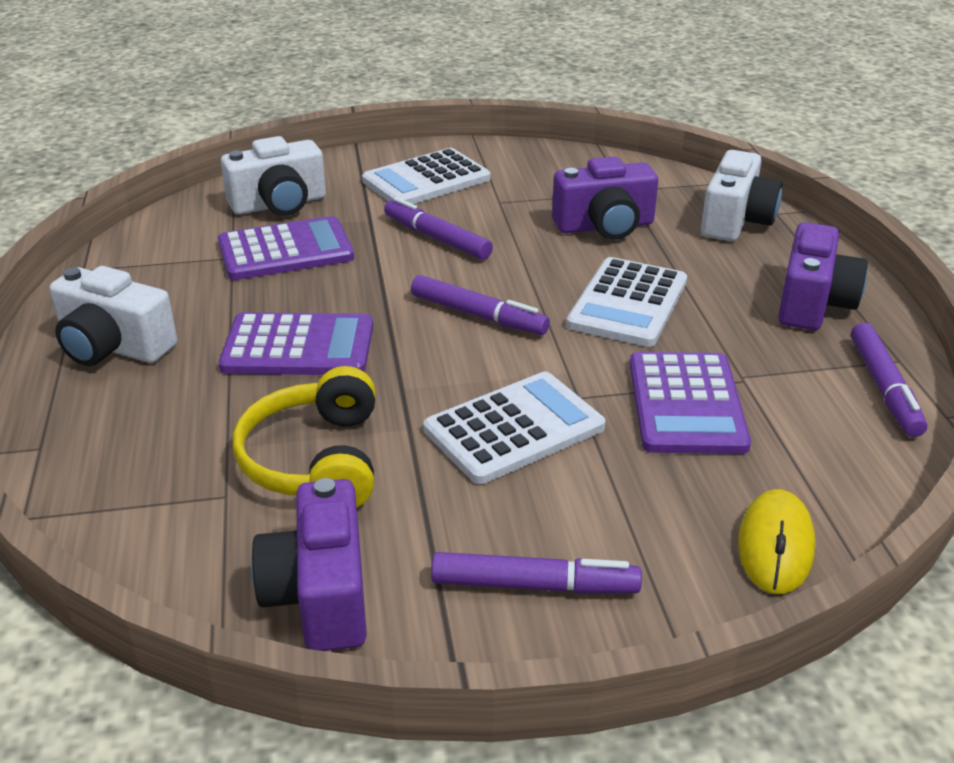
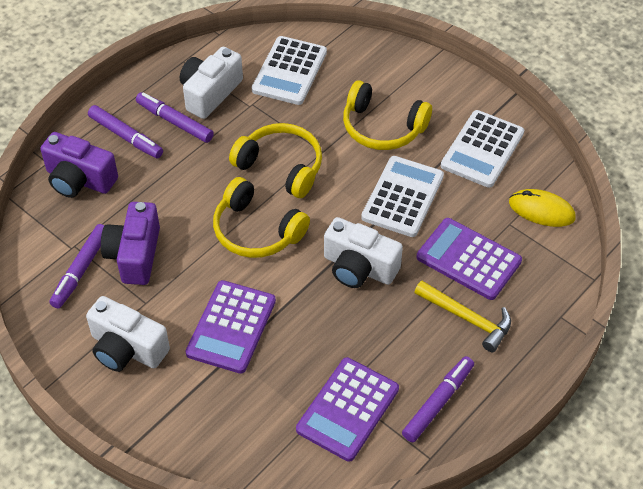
purple camera: [251,478,367,651] [552,157,658,240] [778,222,868,330] = 3 -> [40,132,118,198] [101,202,160,285] = 2
yellow hammer: none = 0 -> [414,281,511,352] = 1
yellow headphones: [233,366,375,508] = 1 -> [213,177,310,258] [229,123,322,198] [343,80,432,150] = 3

